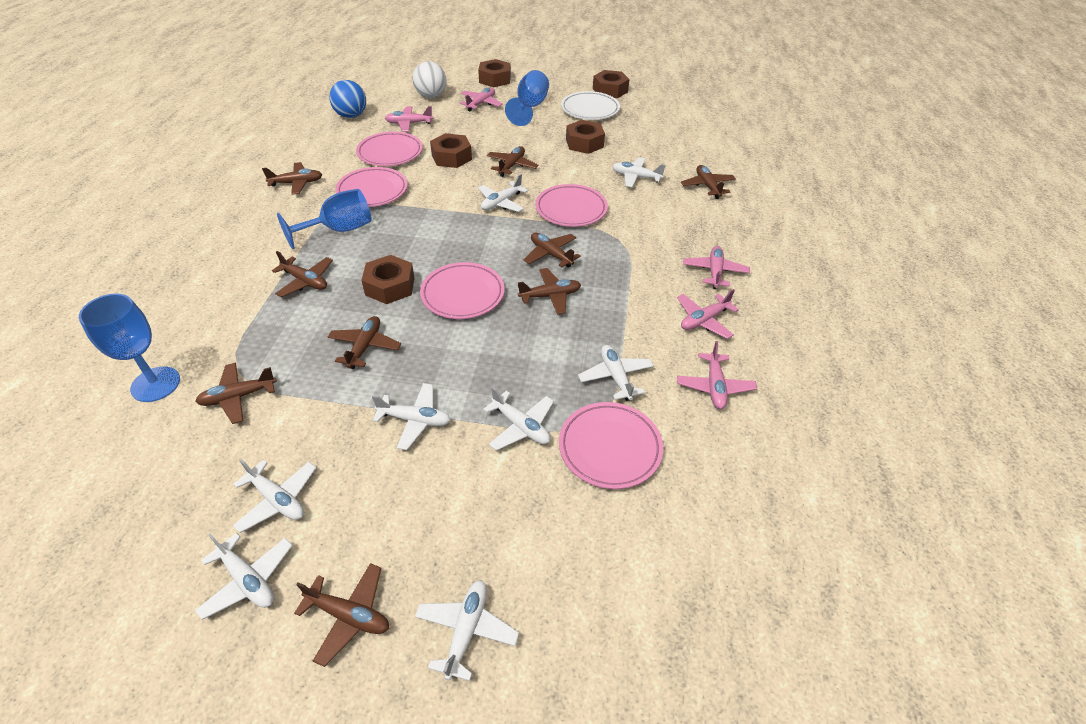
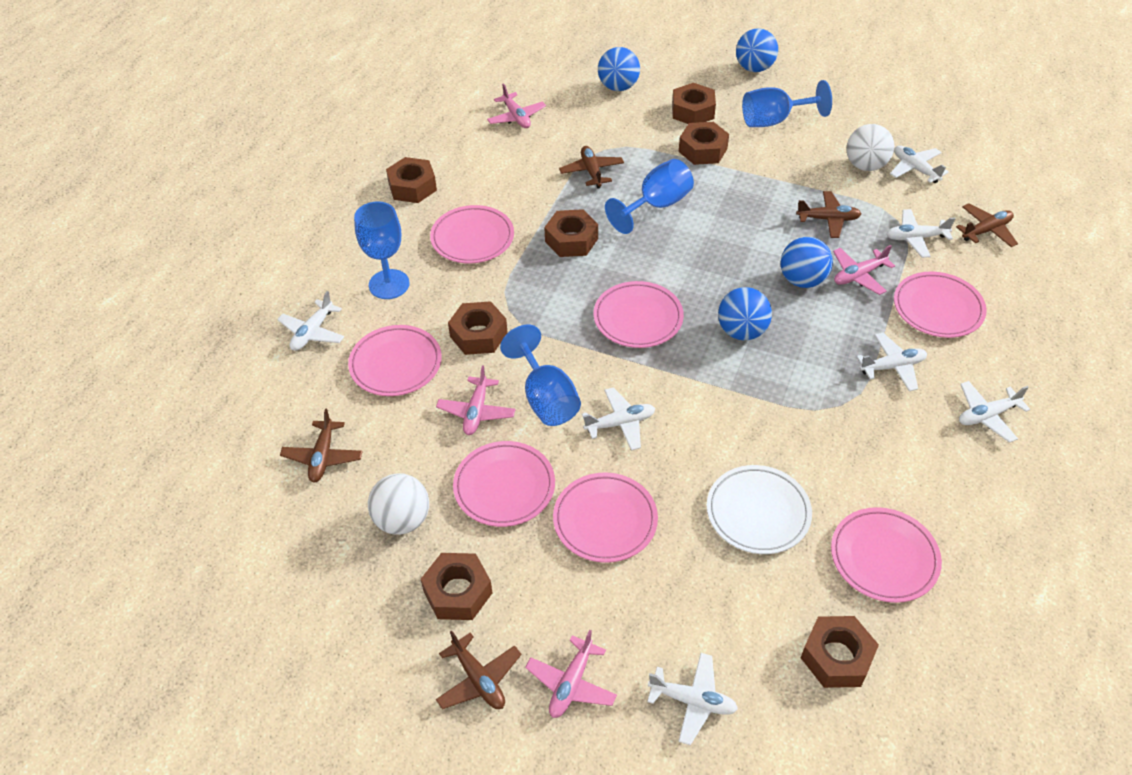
blue ball: [329,80,366,118] = 1 -> [598,47,640,91] [718,287,772,340] [736,28,778,72] [781,237,833,288] = 4
blue goblet: [79,294,180,402] [277,189,372,249] [505,70,549,126] = 3 -> [354,201,409,299] [500,325,581,426] [605,159,694,234] [742,80,832,127] = 4
brown nut: [361,255,415,304] [430,133,472,168] [478,59,511,87] [566,120,605,154] [593,70,630,98] = 5 -> [386,157,437,203] [421,553,492,620] [448,301,508,355] [544,209,598,257] [672,83,716,124] [679,122,729,165] [801,616,879,688] = 7
brown plane: [195,363,277,424] [262,162,322,195] [272,251,333,297] [294,563,389,667] [328,316,401,369] [487,146,539,177] [518,268,581,315] [524,232,581,268] [681,165,736,199] = 9 -> [280,409,363,482] [436,630,521,709] [559,146,624,189] [796,191,861,238] [956,203,1018,247] = 5
pink plane: [385,106,433,132] [460,88,503,112] [677,289,739,339] [677,341,757,409] [683,246,750,289] = 5 -> [436,365,516,435] [487,83,546,128] [525,630,617,718] [833,245,895,295] = 4
pink plate: [335,167,408,207] [356,132,423,166] [420,262,505,319] [535,184,608,227] [559,402,663,489] = 5 -> [348,325,442,396] [430,205,514,263] [453,441,555,527] [553,473,658,563] [593,281,684,348] [831,507,942,603] [894,272,987,338] = 7
white ball: [412,61,447,98] = 1 -> [368,473,429,535] [846,124,894,171] = 2
white plane: [195,533,293,620] [233,459,316,533] [372,383,451,450] [415,580,519,681] [478,174,528,212] [483,387,554,451] [578,345,654,401] [612,157,666,187] = 8 -> [277,291,344,351] [582,387,655,451] [647,653,738,745] [857,333,927,391] [887,209,956,258] [890,145,949,183] [959,381,1030,443] = 7

